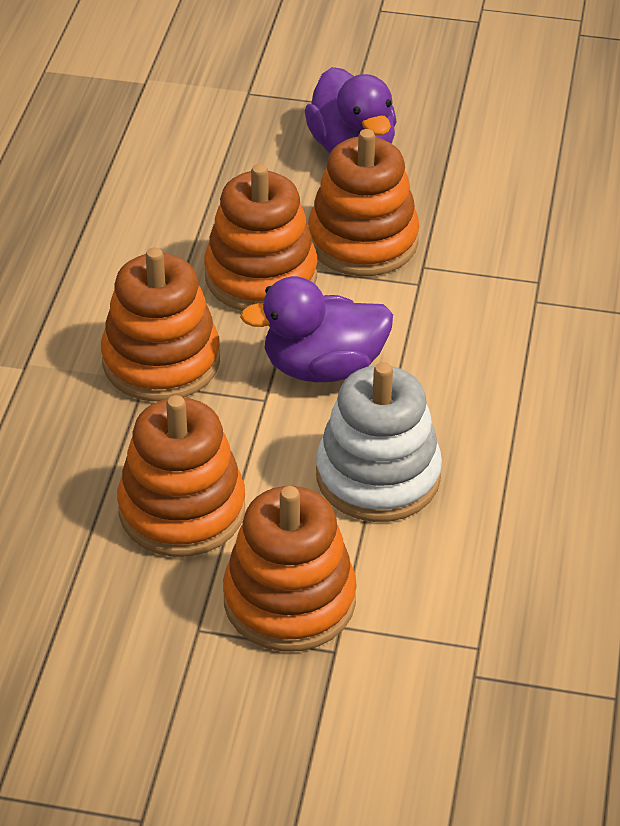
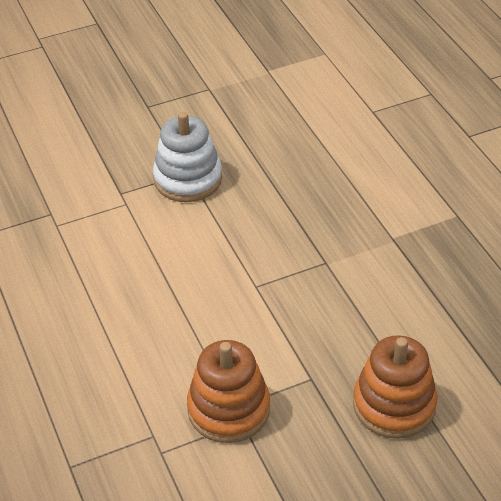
orange stacking toy: [101,247,220,402] [117,395,245,557] [204,164,318,311] [223,486,357,652] [308,129,419,276] = 5 -> [187,340,270,443] [353,335,438,439] = 2
purple duck: [240,276,393,382] [305,67,396,153] = 2 -> none = 0

